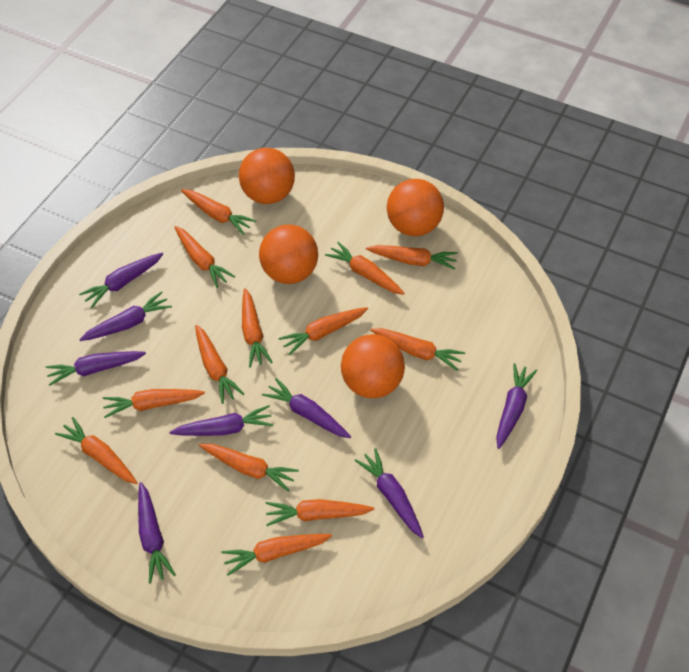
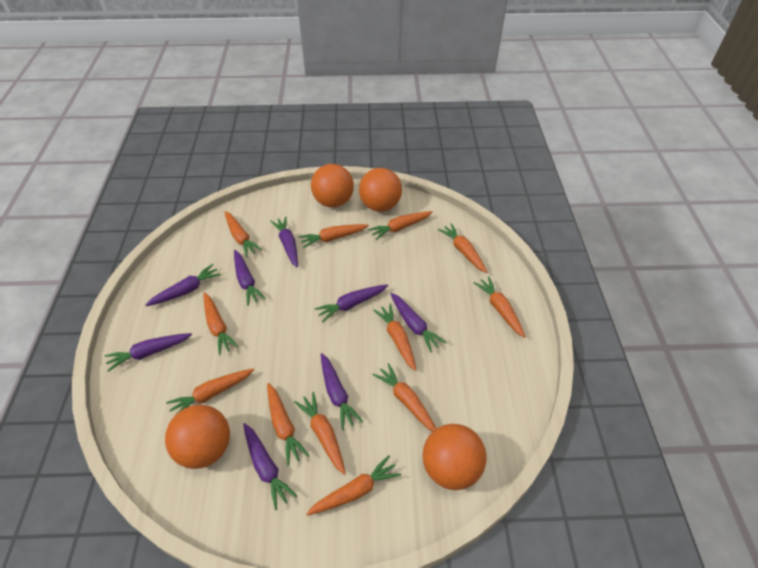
orange carrot: [55,417,138,484] [103,389,205,418] [174,226,235,288] [181,189,256,235] [195,325,244,404] [199,443,299,492] [221,534,332,576] [242,288,273,368] [266,499,374,526] [278,307,368,355] [325,242,405,295] [366,245,458,270] [370,328,465,371] = 13 -> [166,368,254,413] [204,292,239,355] [225,211,262,257] [267,383,310,466] [294,392,346,475] [299,224,369,248] [306,455,401,516] [368,211,433,240] [373,304,416,371] [373,363,437,432] [438,223,487,273] [474,276,525,338] = 12

